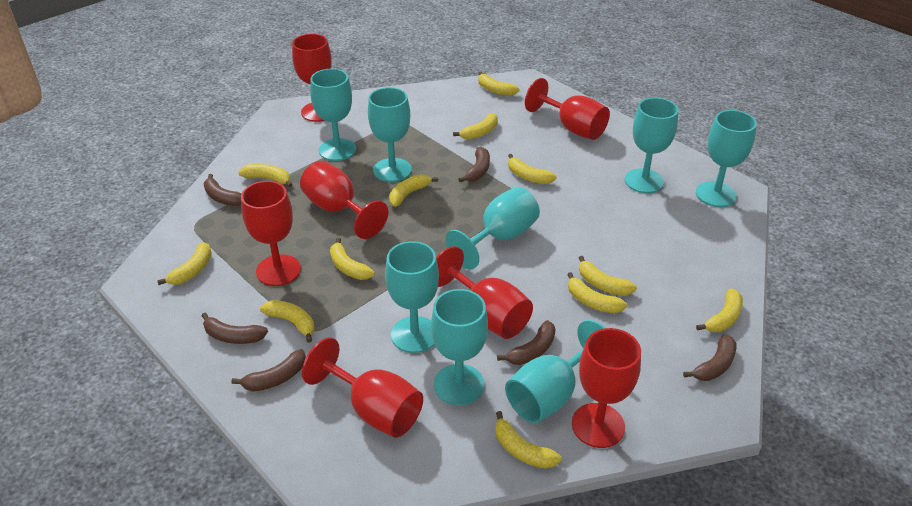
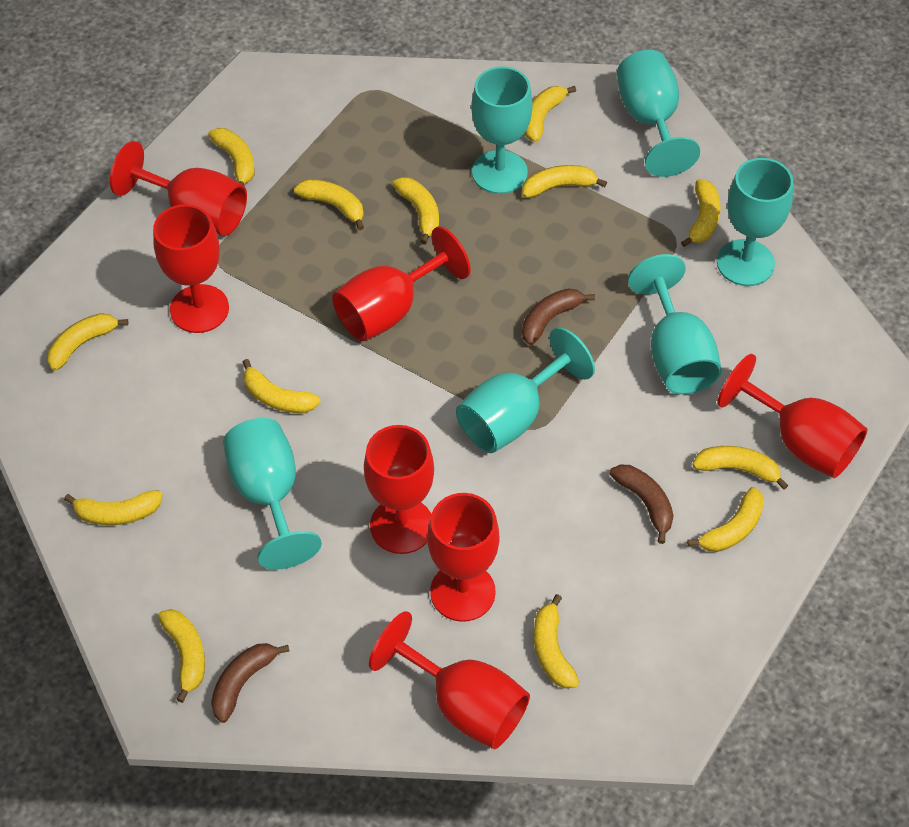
brown banana: [201,313,268,344] [204,174,242,206] [231,349,306,391] [458,147,490,182] [497,320,556,365] [683,334,736,381] = 6 -> [211,643,290,723] [522,289,595,345] [610,465,674,544] = 3
turquoise goblet: [310,69,356,161] [368,87,412,182] [385,241,439,353] [431,289,488,405] [445,187,540,269] [505,320,605,423] [625,98,678,193] [696,110,757,207] = 8 -> [223,418,322,570] [456,327,595,453] [471,66,533,194] [617,50,700,177] [628,254,722,395] [717,158,794,286] = 6
yellow banana: [157,242,212,285] [238,164,292,187] [260,300,314,343] [330,238,374,280] [389,174,438,207] [453,113,498,140] [478,72,520,96] [495,411,562,469] [508,154,557,184] [567,272,627,313] [579,256,637,296] [696,289,743,332] = 12 -> [47,313,128,371] [64,490,163,525] [158,609,205,703] [208,128,255,185] [243,359,321,413] [294,179,364,230] [392,177,439,245] [522,165,607,198] [524,86,576,142] [534,594,579,688] [681,179,721,247] [687,487,764,552] [692,446,789,490] = 13

